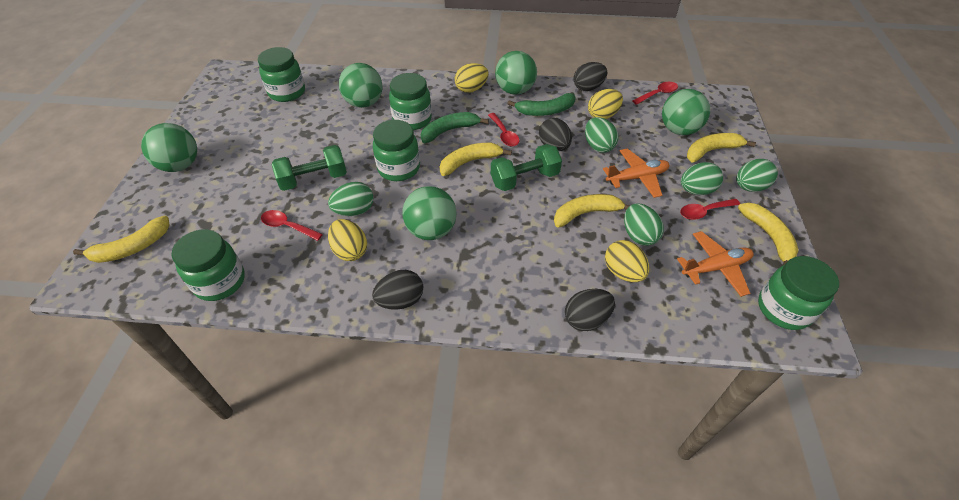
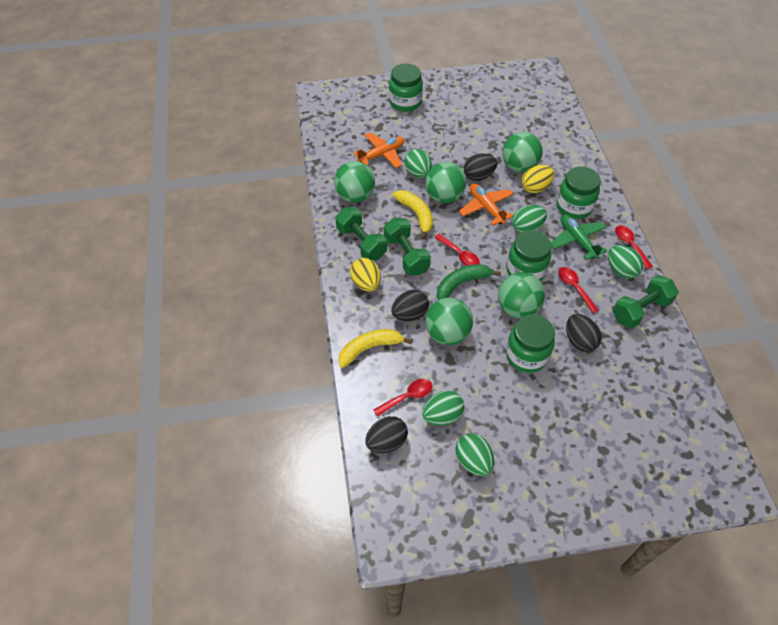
green banana: [421,112,489,143] [507,93,576,116] = 2 -> [437,264,501,300] = 1
green dumbbell: [272,145,347,191] [491,144,562,191] = 2 -> [336,207,387,261] [384,218,431,275] [613,275,679,328] = 3
green jar: [172,229,245,301] [258,47,305,102] [373,120,420,181] [389,73,432,130] [758,256,839,330] = 5 -> [389,64,423,112] [506,314,555,373] [507,230,551,281] [557,166,601,219] = 4
green plane: none = 0 -> [551,214,607,260] = 1
yellow banana: [73,216,170,263] [440,143,512,176] [554,194,630,228] [687,133,756,163] [738,203,799,265] = 5 -> [338,329,413,368] [392,190,433,240] = 2
yellow egg: [328,219,367,261] [455,63,488,93] [588,89,623,119] [605,240,649,282] = 4 -> [350,258,381,291] [521,165,555,193] = 2

